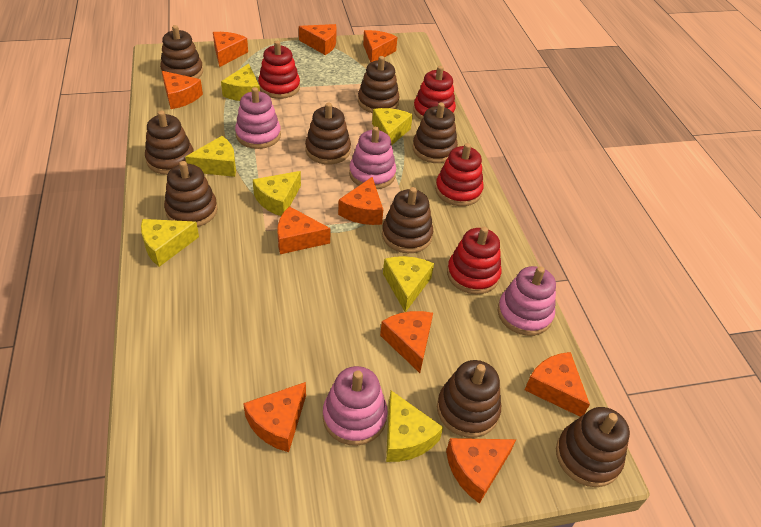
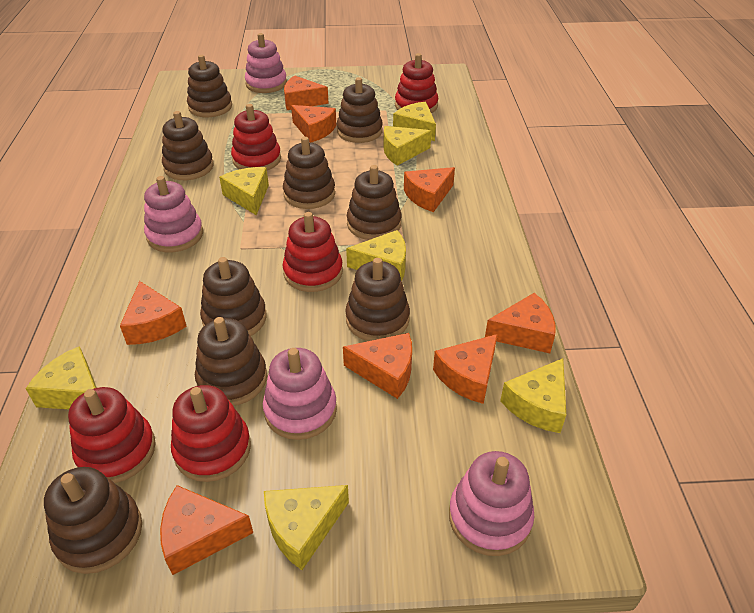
orange cheese: [162,71,203,109] [213,32,248,67] [243,382,306,452] [277,206,331,254] [299,24,337,55] [338,177,383,225] [363,30,397,63] [380,311,433,373] [446,438,516,504] [525,352,590,417] = 10 -> [120,281,187,345] [160,485,253,575] [284,76,329,110] [291,105,336,142] [343,333,412,399] [404,167,455,212] [433,334,498,404] [485,293,556,353] = 8
red stacking toy: [258,41,300,99] [413,66,456,120] [435,143,484,206] [447,227,501,294] = 4 -> [68,387,156,483] [171,385,251,482] [231,104,281,170] [282,212,343,292] [395,53,438,113] = 5

